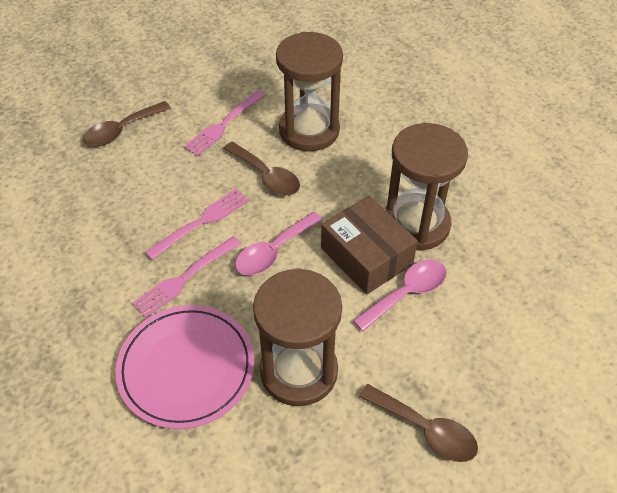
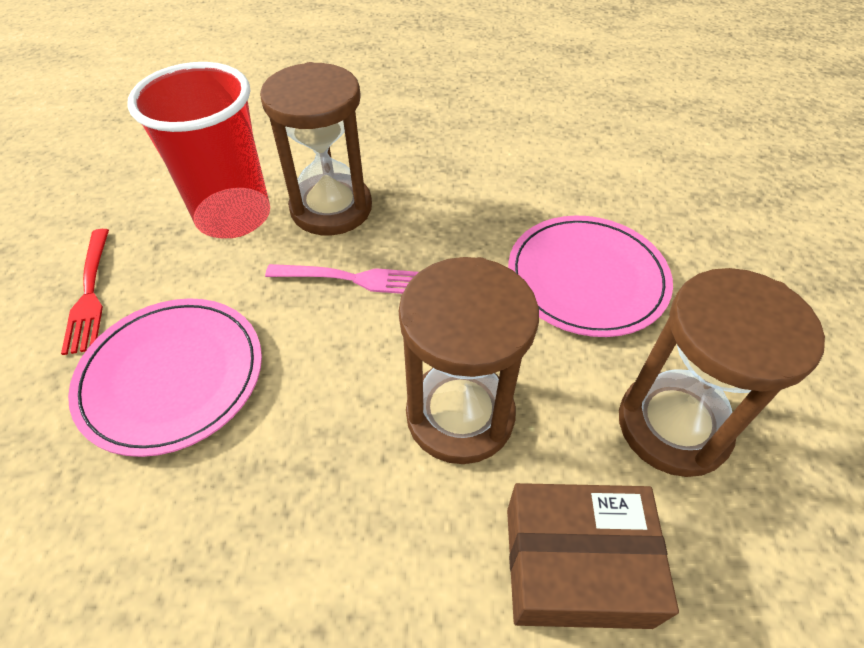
brown spoon: [83,101,171,146] [223,142,300,196] [359,384,478,462] = 3 -> none = 0
pink fork: [132,236,241,318] [145,189,249,260] [184,90,265,156] = 3 -> [265,264,419,294] = 1
pink plate: [115,305,254,429] = 1 -> [68,298,262,457] [508,216,673,337] = 2
pink spoon: [235,212,323,276] [353,260,447,332] = 2 -> none = 0
red cup: none = 0 -> [127,62,270,238] = 1
red fork: none = 0 -> [61,229,109,355] = 1

